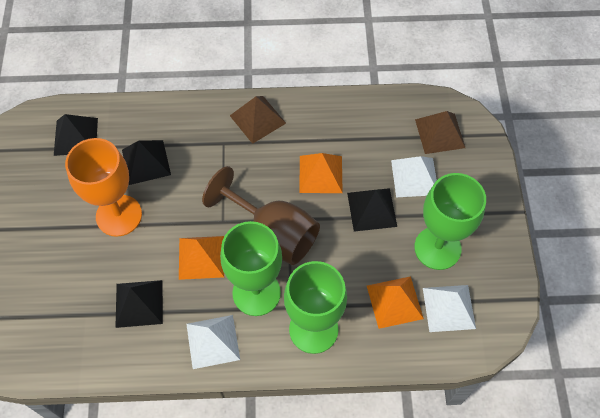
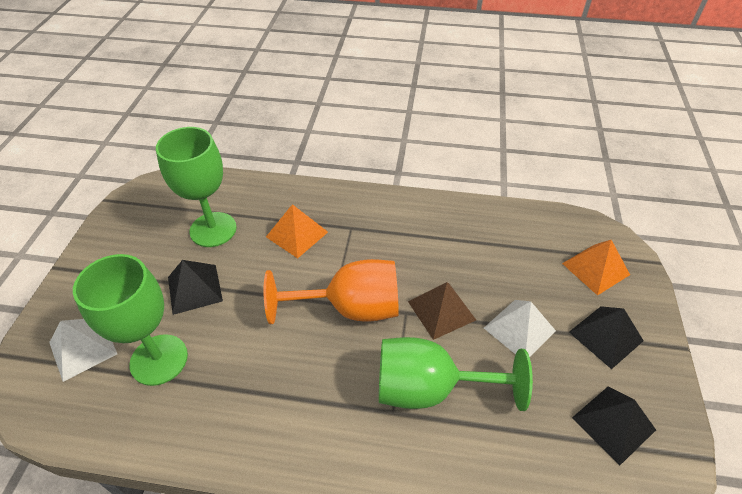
black pyramid: [54,114,98,156] [115,280,163,328] [122,140,171,185] [347,188,397,232] = 4 -> [168,260,223,315] [569,306,644,369] [572,386,656,465] = 3
brown goblet: [202,166,320,265] = 1 -> none = 0
brown pyramid: [230,96,286,144] [415,111,465,154] = 2 -> [408,282,476,340] = 1
orange pyramid: [179,236,224,280] [299,153,343,193] [367,276,424,329] = 3 -> [266,204,328,258] [562,240,630,296] = 2
white pyramid: [186,315,240,369] [391,156,437,197] [423,285,476,332] = 3 -> [49,319,117,382] [484,300,556,357] = 2

